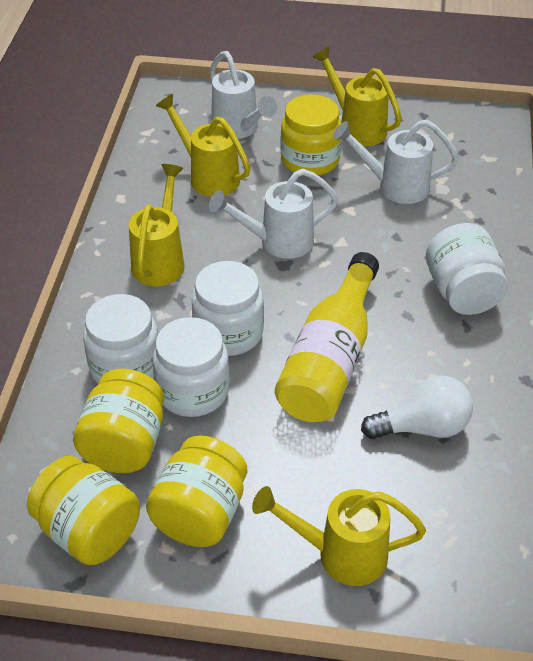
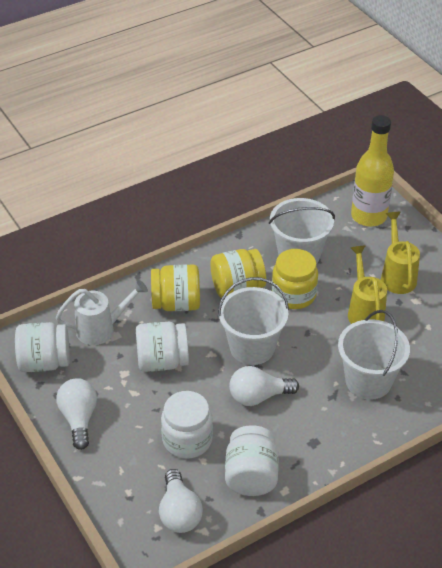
white bucket: none = 0 -> [218,277,289,365] [269,198,335,264] [338,310,410,400] = 3
white light bulb: [361,376,473,439] = 1 -> [56,378,97,450] [159,469,203,533] [229,366,299,406] = 3
white watering can: [209,169,338,259] [210,51,277,139] [333,120,459,204] = 3 -> [56,279,148,345] = 1
yellow jar: [27,456,140,565] [73,368,164,473] [146,435,247,547] [281,94,342,176] = 4 -> [151,264,200,311] [210,249,266,298] [272,249,318,309] = 3
yellow watering can: [129,164,185,286] [156,94,250,197] [252,486,426,586] [312,47,402,146] = 4 -> [348,246,387,324] [381,212,420,294] = 2

